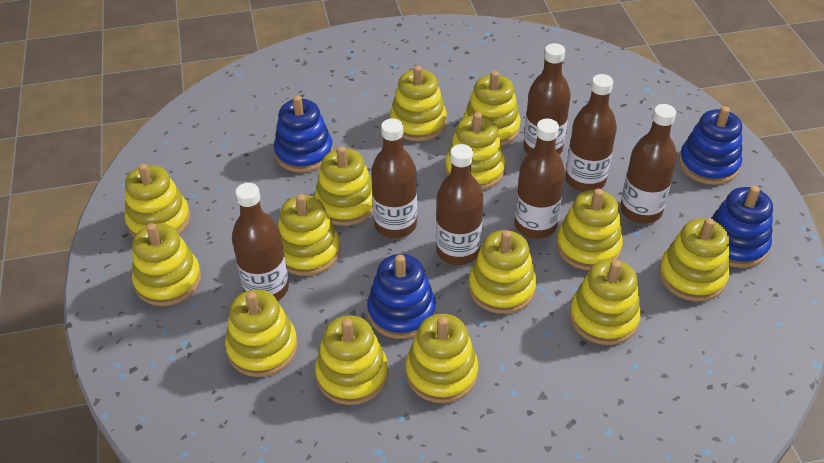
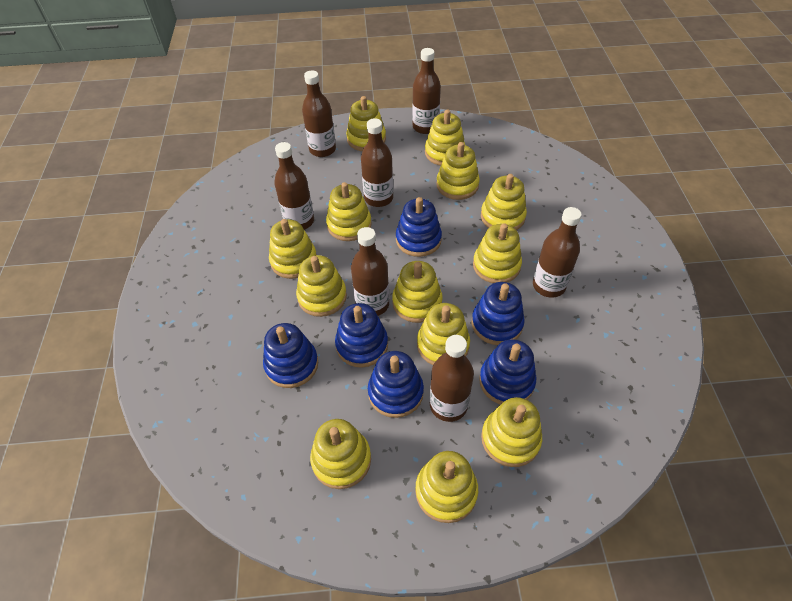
blue stacking toy: [274,95,333,173] [367,254,436,339] [679,106,742,185] [711,186,773,268] = 4 -> [263,323,318,388] [335,303,388,368] [368,351,424,418] [396,197,442,257] [471,282,525,345] [479,339,536,405] = 6
yellow stacking toy: [125,163,190,237] [132,223,201,306] [225,289,298,377] [278,194,340,276] [315,146,373,226] [315,315,388,405] [390,66,447,141] [405,314,478,403] [445,112,505,190] [463,71,521,146] [469,230,536,314] [556,189,623,270] [569,259,641,345] [659,218,730,301] = 14 -> [269,219,317,279] [296,255,347,317] [310,419,371,489] [326,182,372,241] [346,96,386,151] [392,261,443,323] [415,451,478,523] [417,303,470,365] [425,110,465,166] [436,142,480,200] [473,223,522,283] [481,174,527,230] [481,397,542,467] = 13

